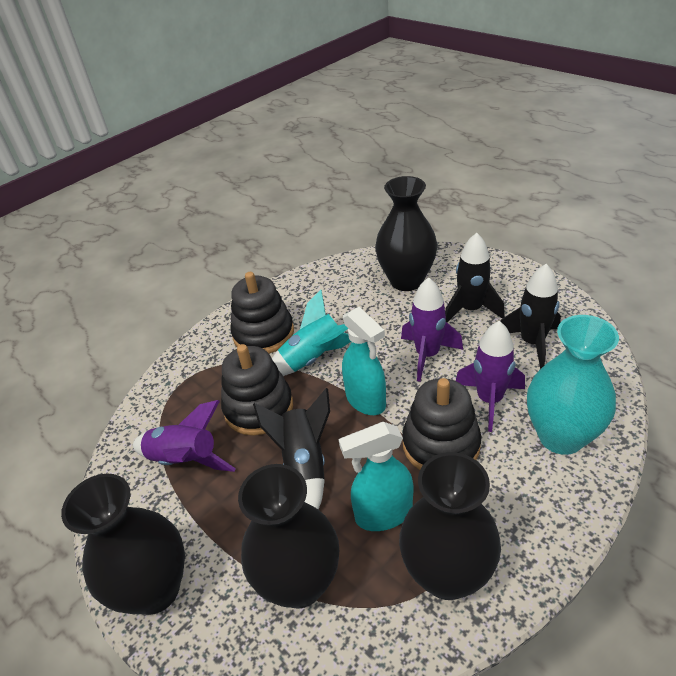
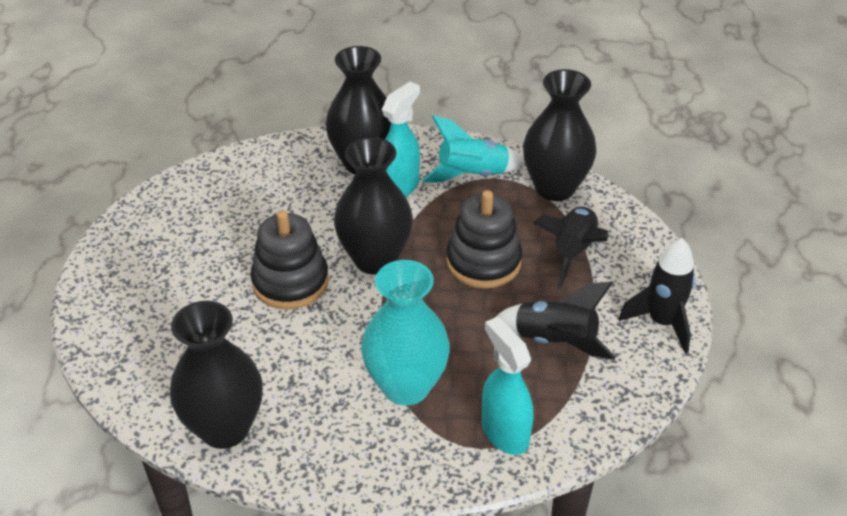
black stacking toy: [221,344,293,436] [230,272,294,354] [402,378,481,470] = 3 -> [250,210,329,310] [446,190,522,288] = 2
purple rocket: [133,400,236,472] [401,277,463,382] [456,321,525,432] = 3 -> none = 0

